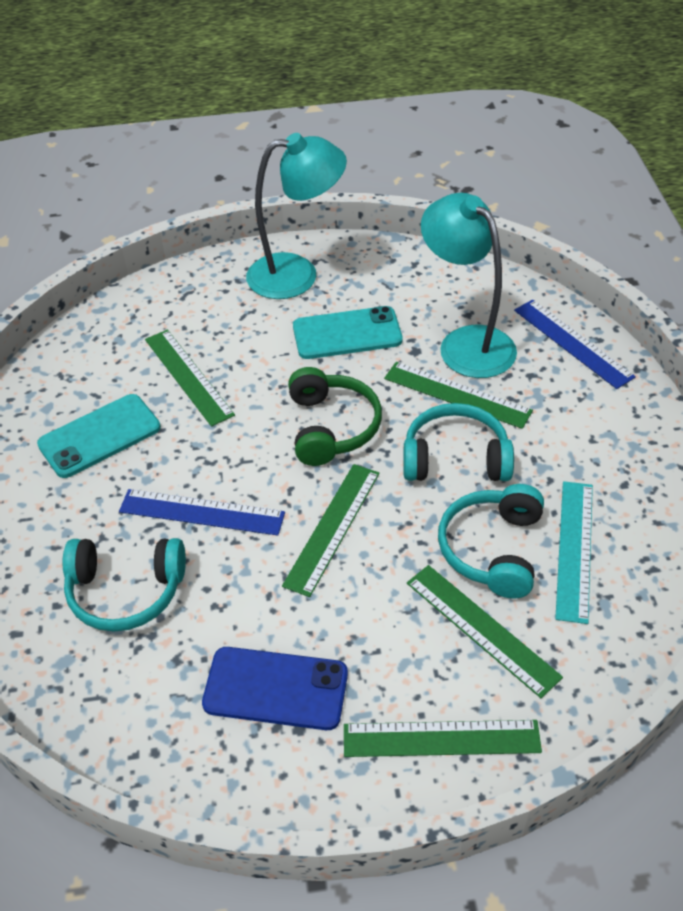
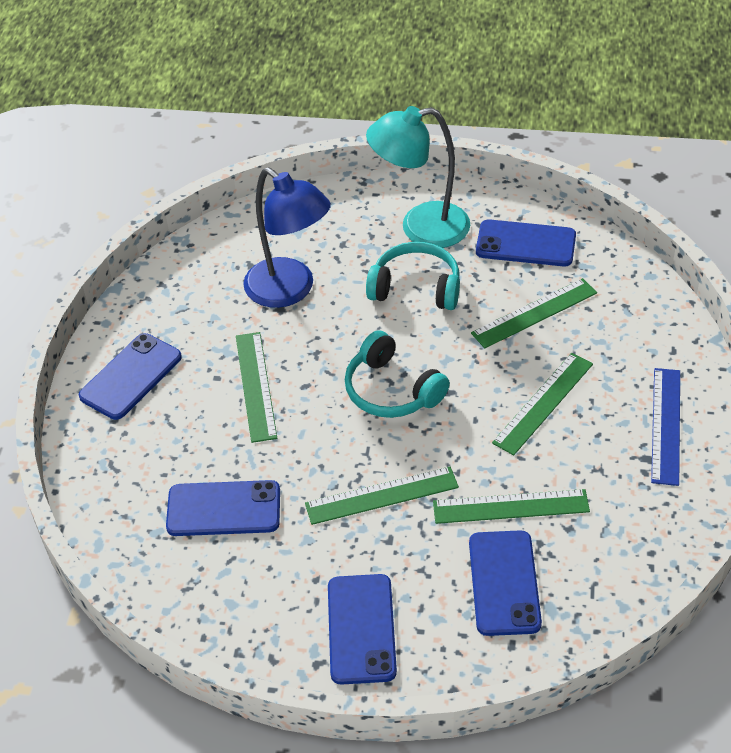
blue lamp: none = 0 -> [243,168,331,308] = 1
blue phone: [202,647,348,730] = 1 -> [79,333,182,420] [166,480,280,536] [328,574,397,685] [469,530,542,636] [476,219,576,267] = 5
blue ruler: [119,489,285,536] [514,300,636,389] = 2 -> [651,368,680,486] = 1
green headphones: [288,367,382,466] = 1 -> none = 0
turquoise headphones: [62,538,186,631] [403,403,514,481] [438,484,544,599] = 3 -> [345,330,450,418] [366,242,460,310] = 2
turquoise lamp: [246,133,347,299] [421,193,517,378] = 2 -> [366,106,470,248] = 1
turquoise phone: [37,394,161,478] [293,306,403,359] = 2 -> none = 0
turquoise ruler: [555,481,593,624] = 1 -> none = 0

